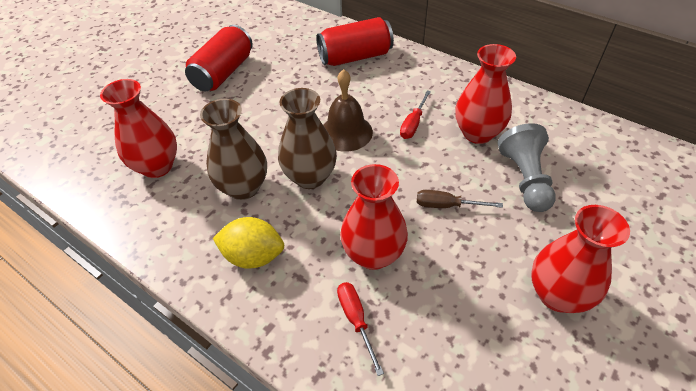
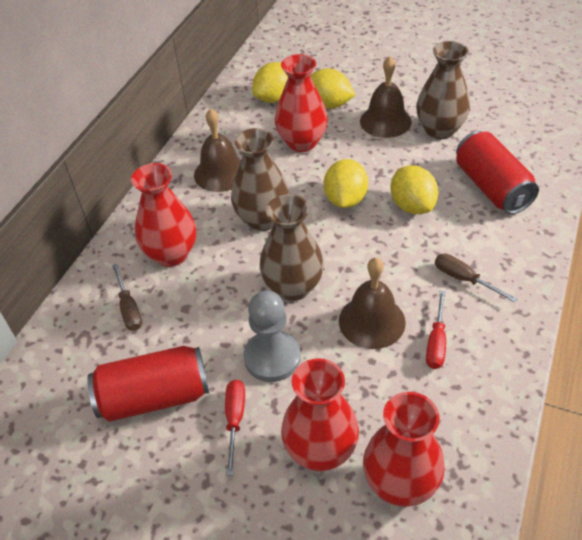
brown bell: [323,69,373,152] = 1 -> [194,108,241,192] [339,258,406,349] [360,56,412,138] = 3
brown screwdriver: [417,190,503,208] = 1 -> [112,264,142,331] [435,254,517,302] = 2
brown vase: [200,98,267,200] [278,88,337,189] = 2 -> [231,128,290,231] [259,194,324,301] [416,41,470,139] = 3
yellow lemon: [213,217,284,269] = 1 -> [252,62,288,103] [310,68,355,109] [324,159,368,208] [390,165,439,214] = 4

